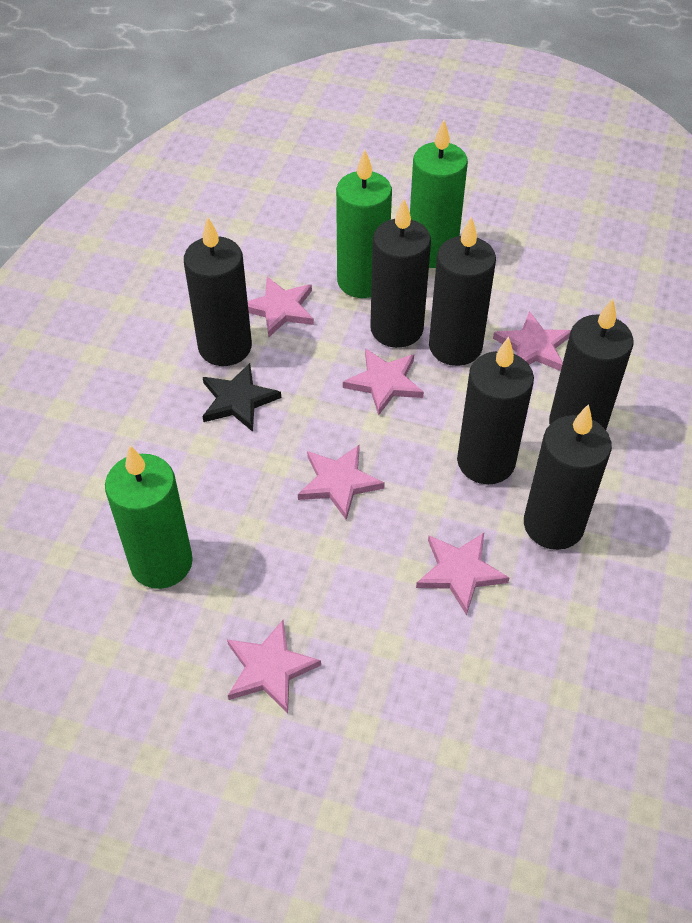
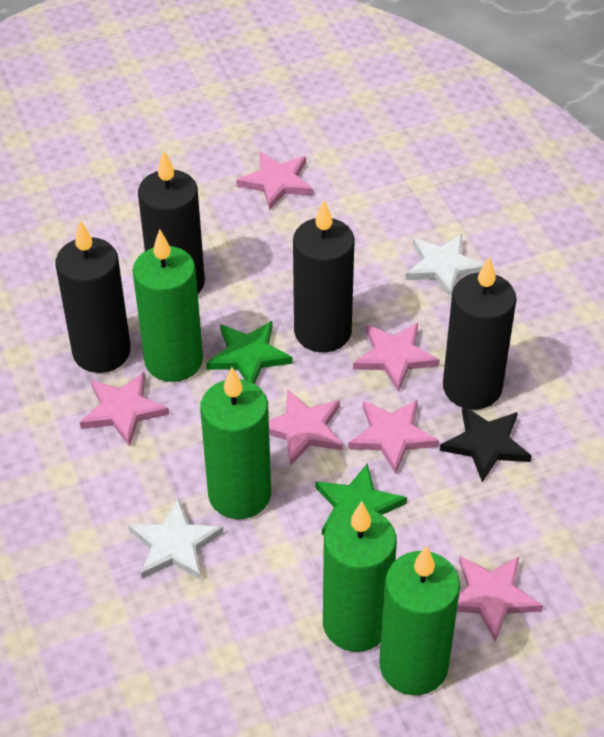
black candle: [184,217,252,366] [370,199,431,348] [429,216,496,366] [457,337,534,484] [524,404,612,550] [549,299,633,430] = 6 -> [56,220,131,373] [138,151,205,294] [293,200,355,352] [443,256,516,409] = 4
green candle: [105,445,193,589] [336,149,392,298] [410,120,468,268] = 3 -> [133,229,203,382] [200,367,271,519] [323,502,397,652] [379,546,460,695] = 4
green star: none = 0 -> [206,321,293,384] [316,463,407,535] = 2
white star: none = 0 -> [128,498,223,580] [405,234,484,297] = 2

